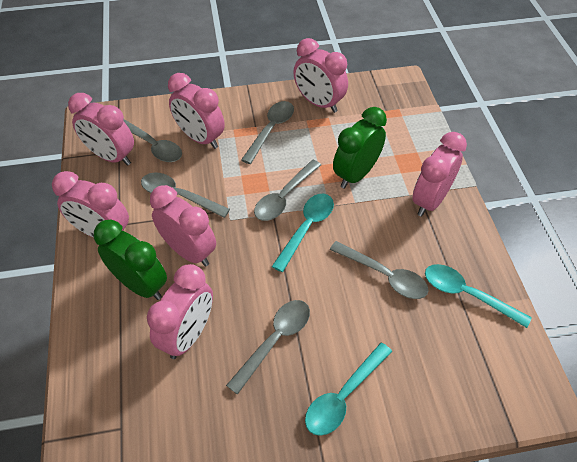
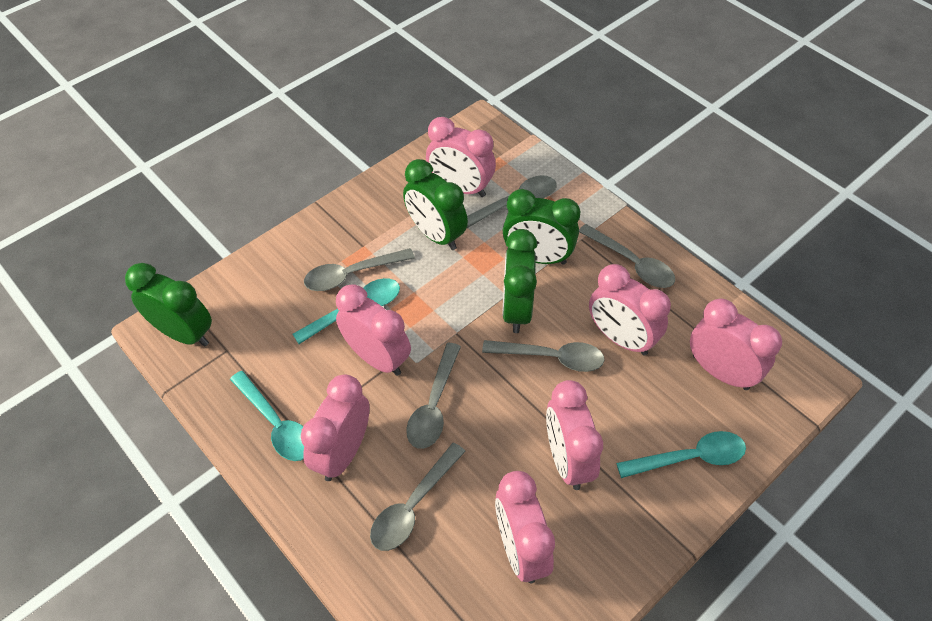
green clock: [94,220,167,300] [333,107,387,189] = 2 -> [125,263,212,347] [403,159,468,250] [502,229,538,333] [503,189,580,265] = 4

